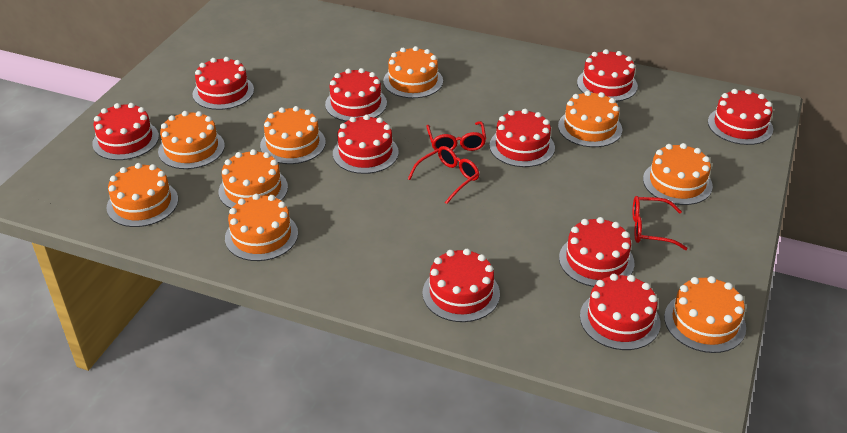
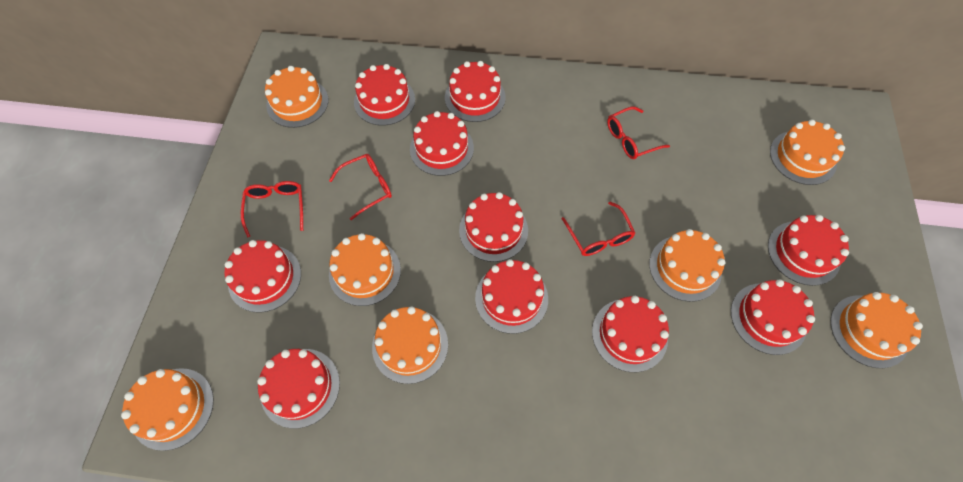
orange cake: [107,163,178,227] [158,111,225,169] [219,149,288,209] [225,194,298,261] [260,106,326,164] [383,46,443,98] [558,91,622,147] [643,143,713,205] [664,276,746,353] = 9 -> [121,368,214,451] [265,66,328,128] [329,233,401,306] [372,307,448,384] [649,229,725,302] [770,120,845,185] [830,292,923,368] = 7
red glasses: [408,146,479,204] [426,121,486,151] [633,196,688,250] = 3 -> [241,181,303,238] [329,154,392,220] [562,202,635,256] [607,107,670,159] = 4

